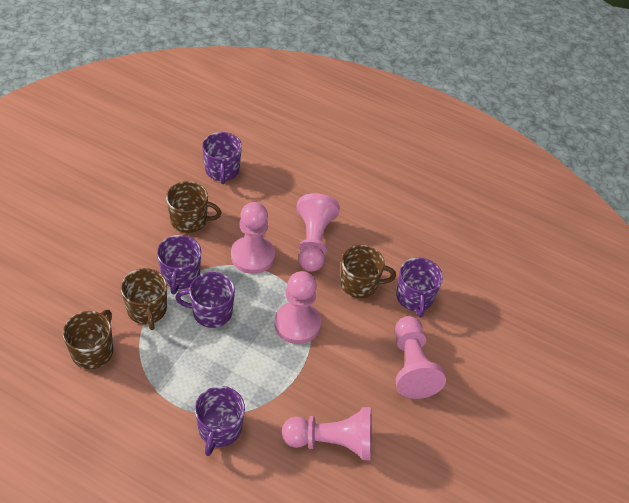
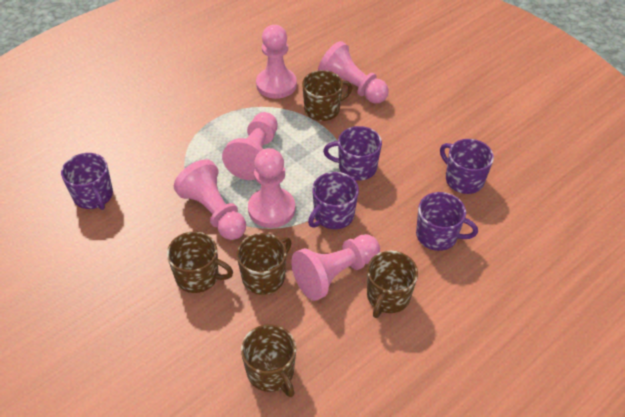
brown mug: [63,310,113,369] [121,268,167,330] [166,181,222,233] [340,245,396,298] = 4 -> [167,231,233,293] [237,233,291,295] [241,324,296,397] [302,70,352,121] [367,251,418,318] = 5
pink pawn: [231,202,275,274] [274,271,321,344] [282,407,372,460] [296,193,340,272] [395,316,446,399] = 5 -> [174,159,246,240] [222,112,278,180] [248,148,295,228] [256,25,297,99] [291,234,380,301] [318,41,389,103] = 6

